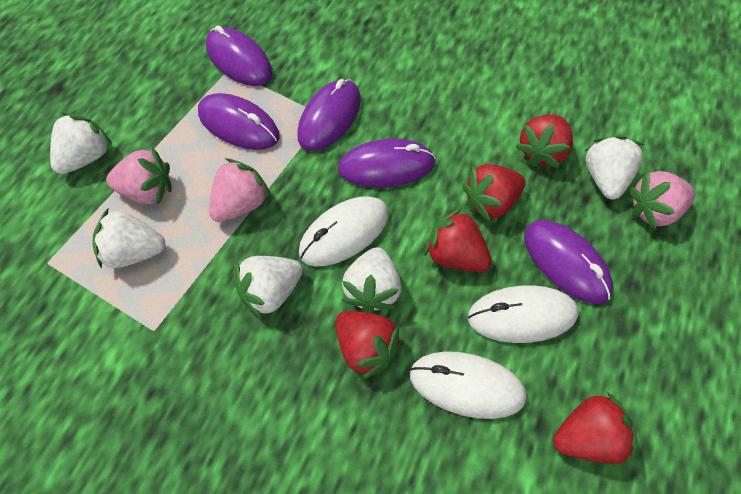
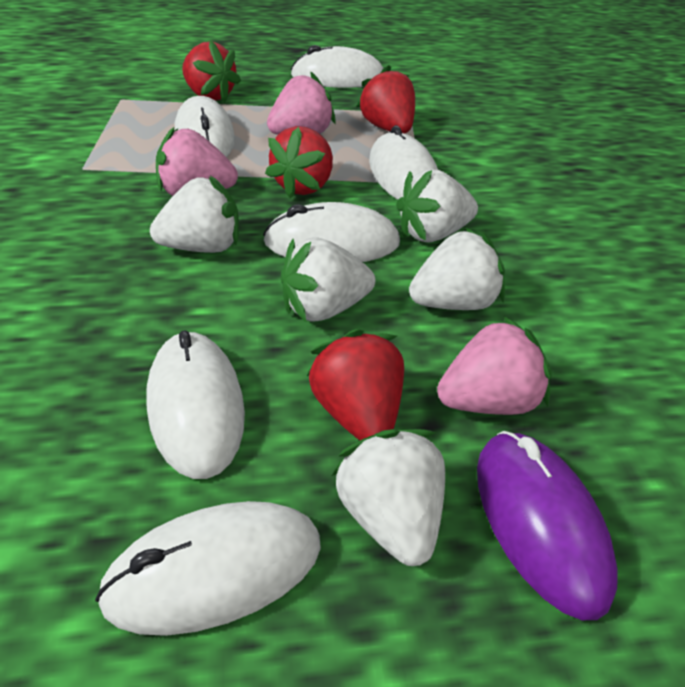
purple mouse: [198,93,280,150] [206,26,272,86] [297,79,361,151] [338,138,436,188] [524,220,613,304] = 5 -> [477,431,618,620] = 1
red strawberry: [335,311,403,379] [425,208,492,272] [463,164,526,222] [516,115,573,168] [553,392,638,464] = 5 -> [182,40,241,102] [265,126,333,199] [307,329,404,440] [356,65,415,134] = 4
white mouse: [299,196,389,267] [410,351,526,419] [468,285,578,343] = 3 -> [95,501,321,636] [146,330,245,479] [175,96,235,158] [263,202,400,262] [291,45,384,88] [369,125,438,200] = 6

